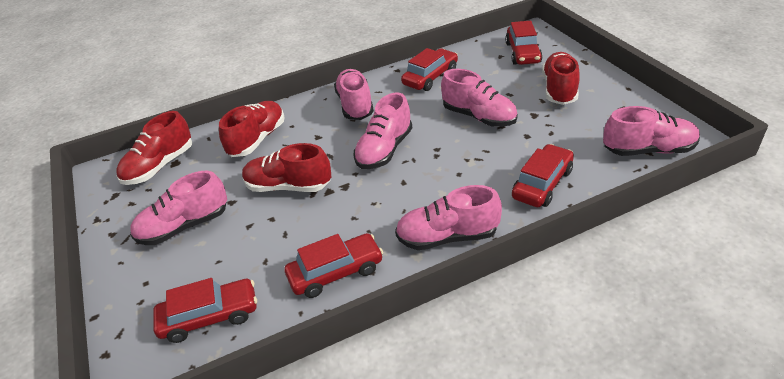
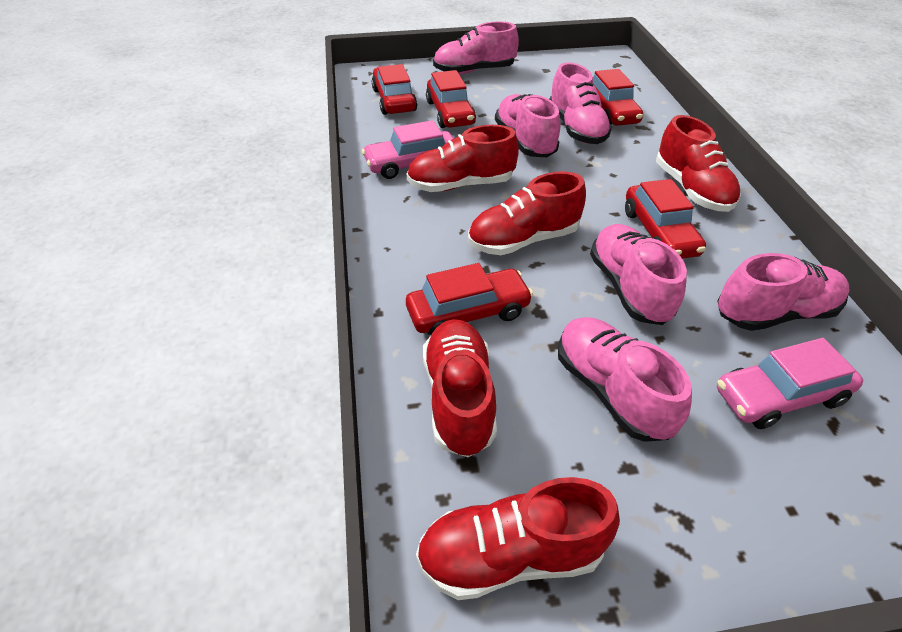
pink car: none = 0 -> [362,120,454,179] [717,338,863,429] = 2
red shoe: [116,111,192,185] [219,101,284,157] [242,143,331,192] [542,52,580,105] = 4 -> [407,125,519,192] [416,477,620,600] [423,319,497,457] [468,171,586,255] [656,115,741,212] = 5

